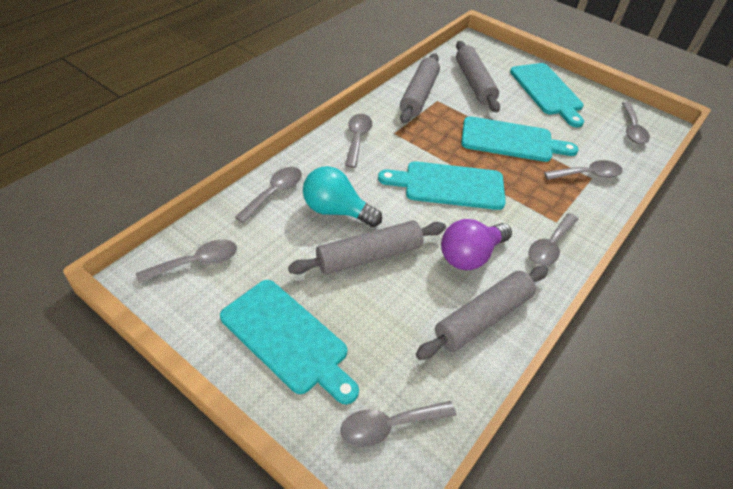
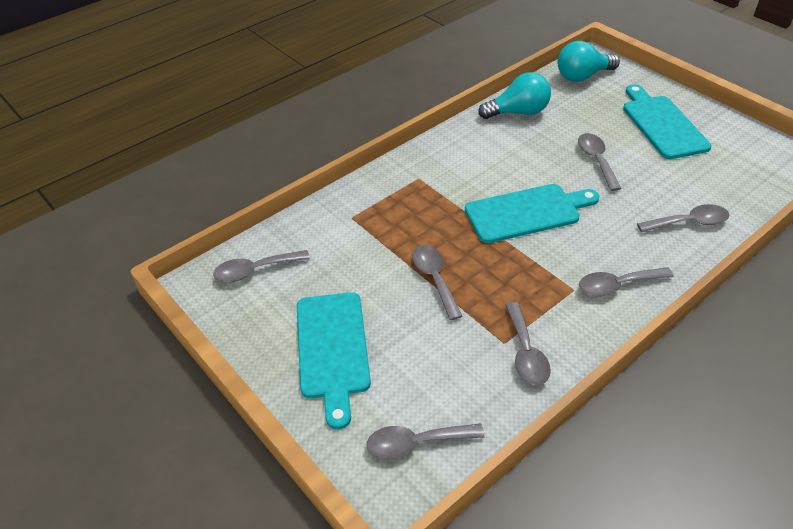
grey rolling pin: [288,220,446,275] [400,53,440,124] [416,266,548,360] [456,41,500,113] = 4 -> none = 0
purple light bulb: [441,219,512,270] = 1 -> none = 0
turquoise cutting board: [220,280,359,404] [378,161,506,210] [461,116,579,162] [510,63,584,127] = 4 -> [297,292,371,429] [465,184,599,243] [623,84,711,159] = 3
turquoise light bulb: [303,166,382,227] = 1 -> [478,72,551,119] [558,41,620,82] = 2

